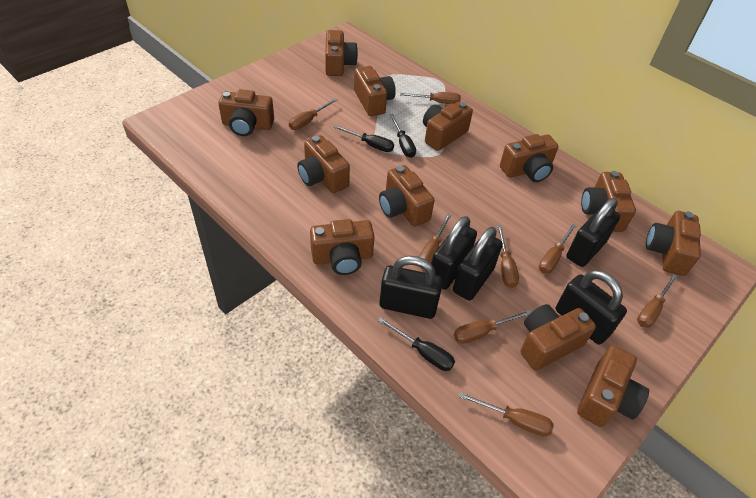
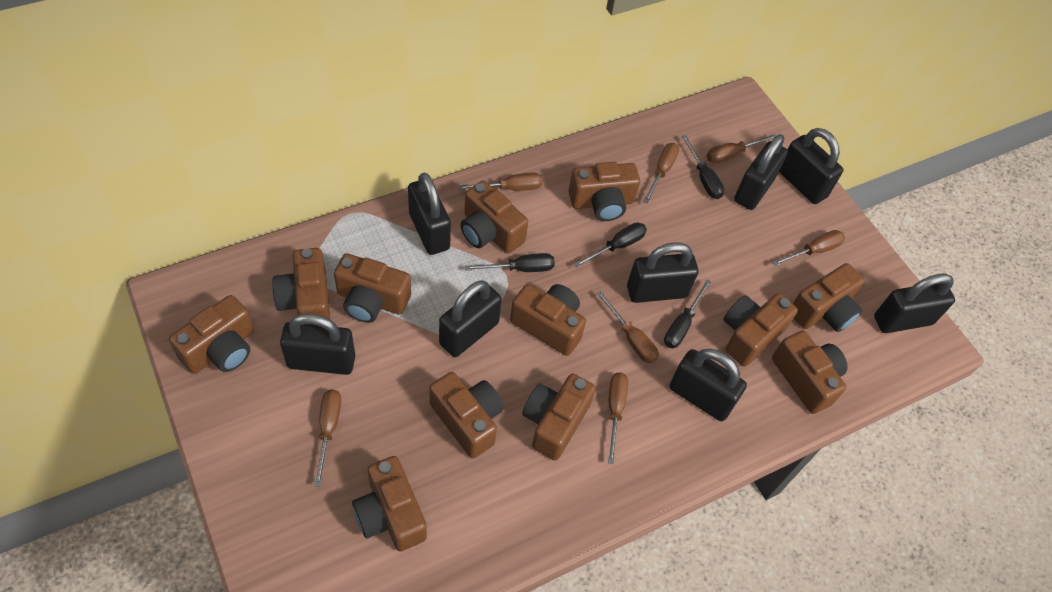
black padlock: [379,256,443,319] [431,216,477,290] [453,227,503,301] [556,270,627,345] [567,198,620,267] = 5 -> [280,314,355,375] [408,172,451,255] [439,280,502,357] [627,242,698,303] [669,349,747,421] [734,134,788,210] [779,128,843,204] [874,274,955,333] = 8
black screwdriver: [334,125,394,152] [378,317,455,371] [389,114,416,158] = 3 -> [465,253,555,272] [574,222,647,268] [664,280,711,348] [682,135,724,199] = 4
brown screwdriver: [289,98,337,130] [400,92,461,104] [419,213,451,263] [454,310,531,344] [459,392,554,436] [497,225,519,288] [539,224,577,274] [637,274,678,328] = 8 -> [314,389,341,487] [458,173,543,191] [597,291,659,364] [608,372,628,464] [643,143,679,203] [707,134,776,163] [772,230,845,266] = 7

